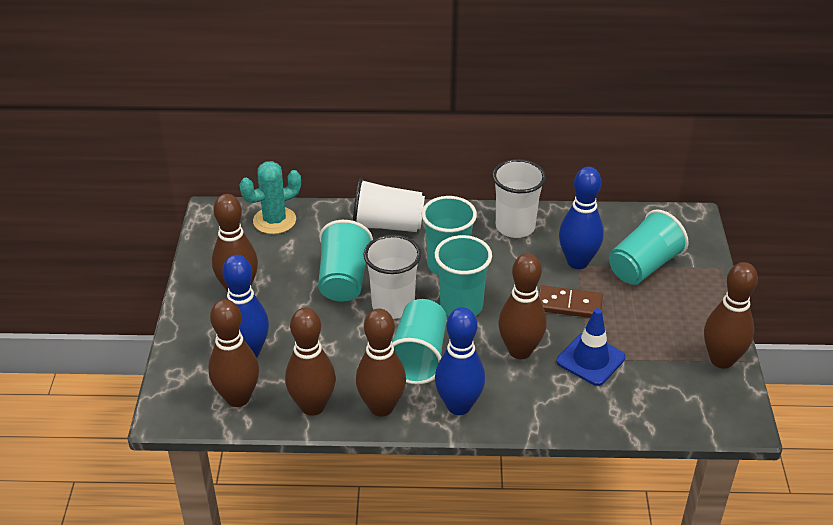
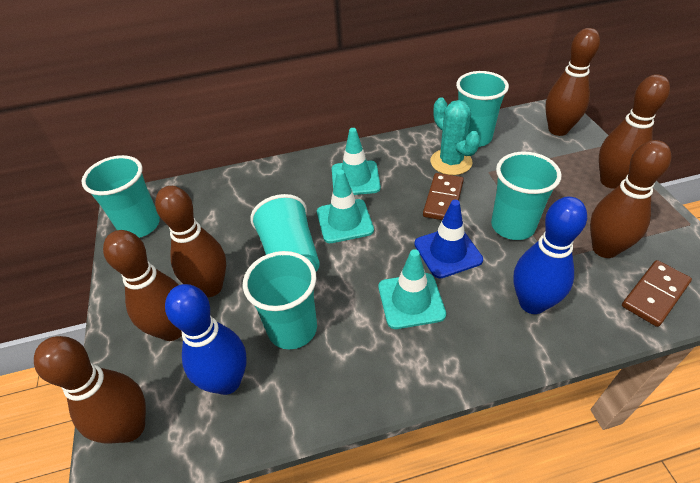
blue bowling pin: [222,255,269,358] [435,307,485,415] [559,167,604,269] = 3 -> [165,284,247,395] [513,197,587,314] = 2
brown domino: [539,285,603,318] = 1 -> [423,173,464,220] [622,260,692,327] = 2
turquoise traffic cone: none = 0 -> [317,170,374,243] [332,128,381,195] [379,249,446,329] = 3
white cup: [353,178,425,232] [364,234,421,319] [492,159,546,238] = 3 -> none = 0

